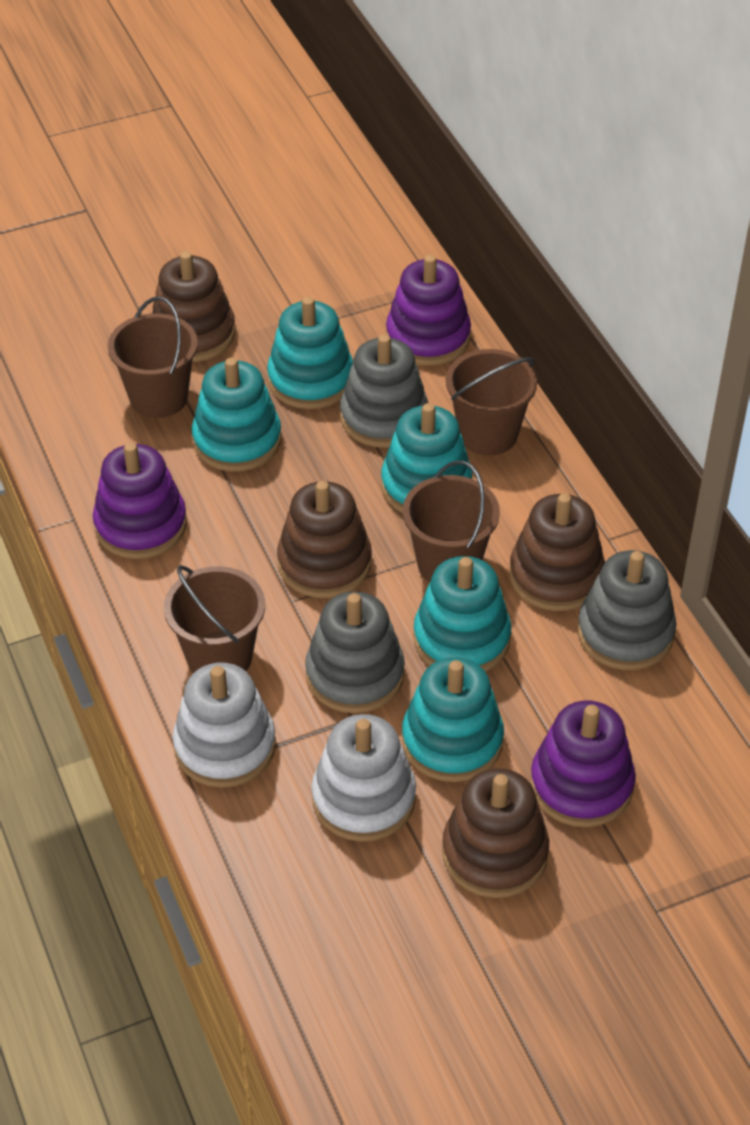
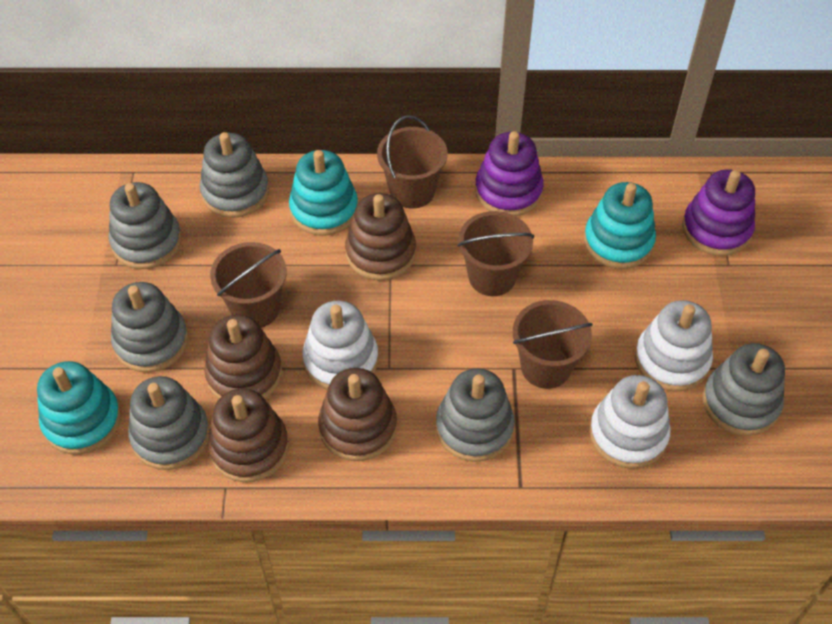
grey stacking toy: [305,591,405,713] [340,334,428,448] [577,550,677,670] = 3 -> [109,182,182,269] [111,282,188,372] [128,376,210,470] [200,132,269,218] [436,368,515,462] [703,343,785,436] = 6
purple stacking toy: [93,443,187,559] [386,255,471,366] [530,701,636,827] = 3 -> [475,131,544,216] [682,169,755,256] = 2
turquoise stacking toy: [192,358,281,472] [267,297,353,409] [381,403,472,513] [402,657,504,782] [413,556,511,672] = 5 -> [37,361,121,454] [289,150,358,236] [584,182,656,269] = 3
white stacking toy: [173,662,276,788] [311,714,416,842] = 2 -> [303,301,378,390] [589,375,671,469] [635,300,713,392] = 3

